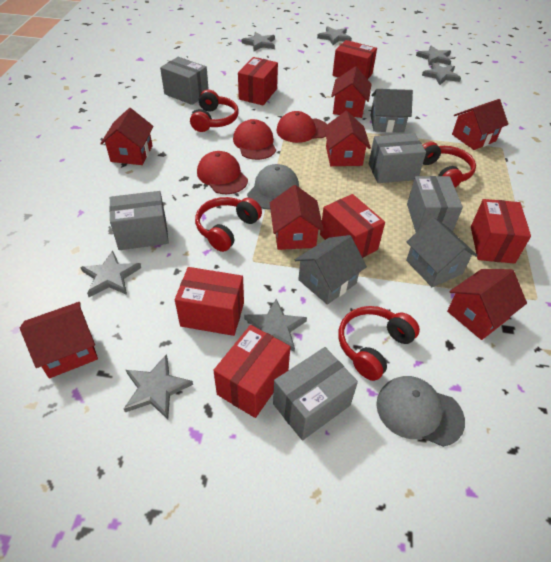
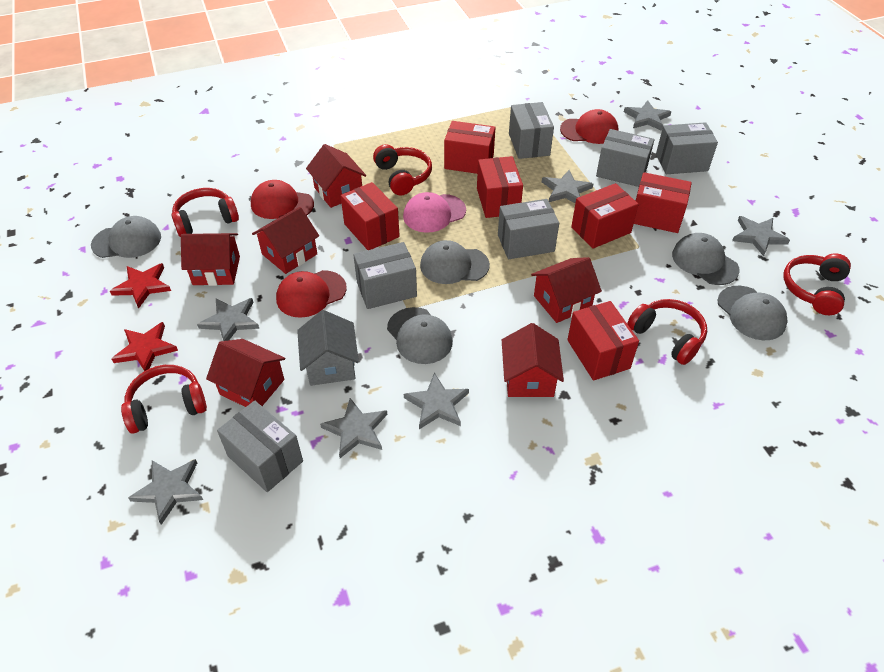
grey box: [109,191,169,250] [160,57,209,105] [273,347,358,441] [369,133,426,183] [407,176,463,232] = 5 -> [217,401,303,492] [353,242,417,309] [498,199,559,259] [509,102,554,159] [596,129,654,187] [656,122,718,174] = 6
grey cap: [247,164,299,209] [376,376,465,447] = 2 -> [91,216,161,258] [387,307,453,364] [420,240,490,284] [672,233,740,285] [718,286,788,340] = 5
grey house: [295,235,367,305] [371,89,413,133] [406,217,478,287] = 3 -> [297,310,359,386] = 1
pink cap: none = 0 -> [403,192,466,233] = 1
red headphones: [190,89,239,132] [195,197,262,252] [338,306,420,381] [422,142,476,187] = 4 -> [121,365,207,434] [171,188,239,237] [373,144,432,195] [627,299,707,365] [783,254,851,315] = 5
red house: [20,302,98,378] [100,108,154,165] [270,185,324,250] [324,111,371,166] [331,66,372,118] [447,269,527,340] [452,99,508,150] = 7 -> [181,233,240,286] [206,339,285,407] [252,207,319,274] [306,144,366,208] [502,323,564,397] [531,257,602,323] = 6
red star: none = 0 -> [110,263,171,309] [112,322,178,371] = 2

